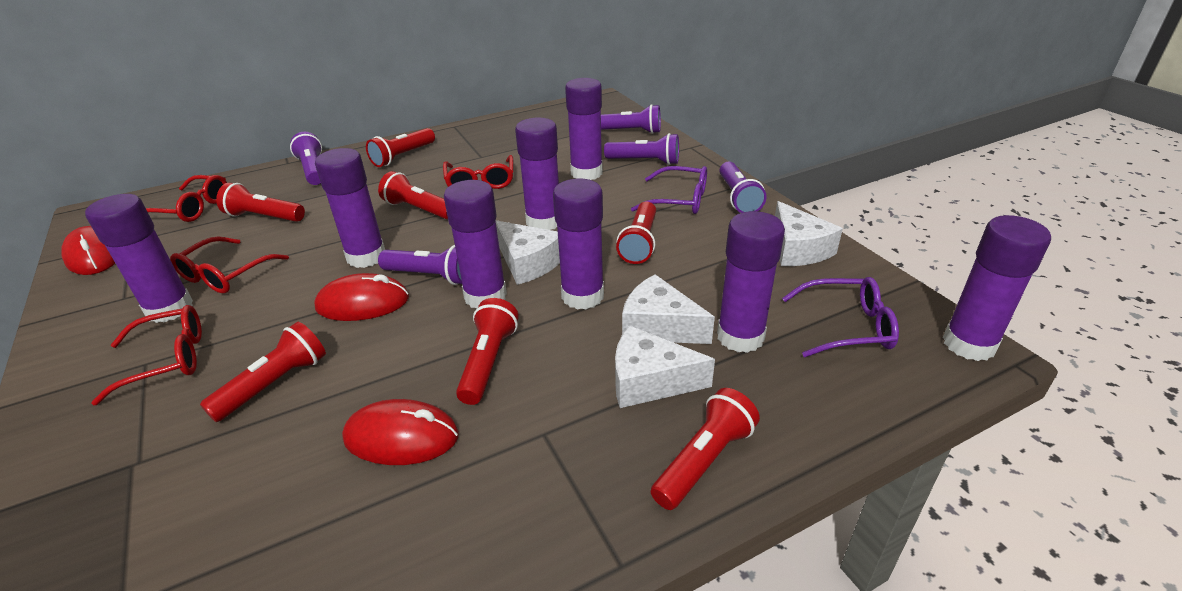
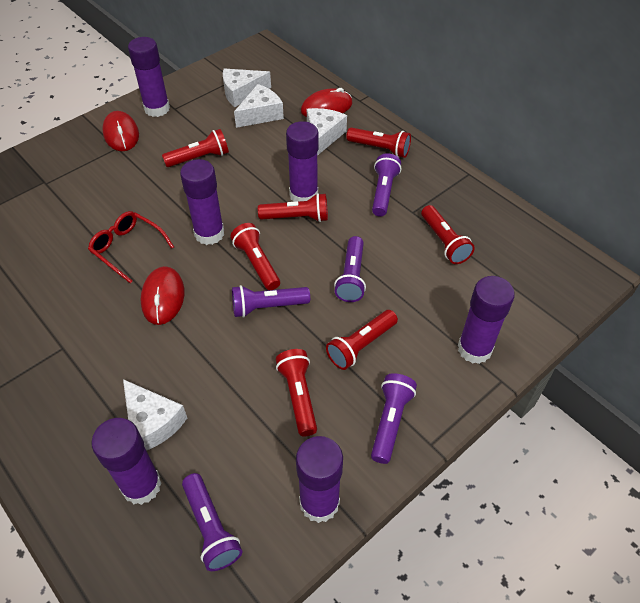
purple glasses: [631,166,707,214] [782,277,899,357] = 2 -> none = 0
purple glue stick: [85,194,193,323] [315,148,385,268] [444,180,507,309] [515,117,559,230] [553,179,604,310] [565,78,603,180] [717,211,785,353] [943,215,1051,361] = 8 -> [91,418,162,505] [128,37,170,117] [180,159,224,245] [286,121,319,202] [296,436,343,523] [458,276,515,364] = 6
red glasses: [91,305,202,405] [146,175,227,222] [170,237,289,294] [443,155,513,189] = 4 -> [88,211,174,283] = 1

